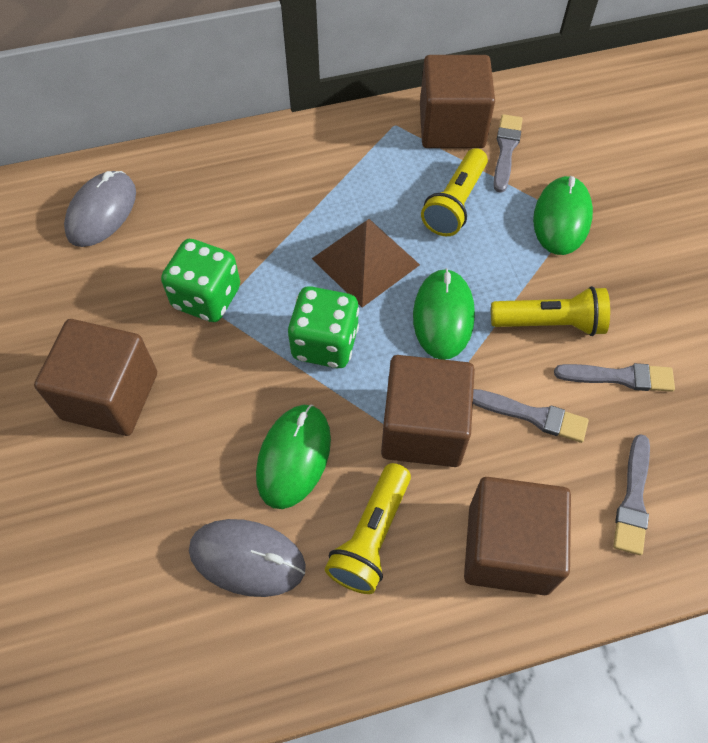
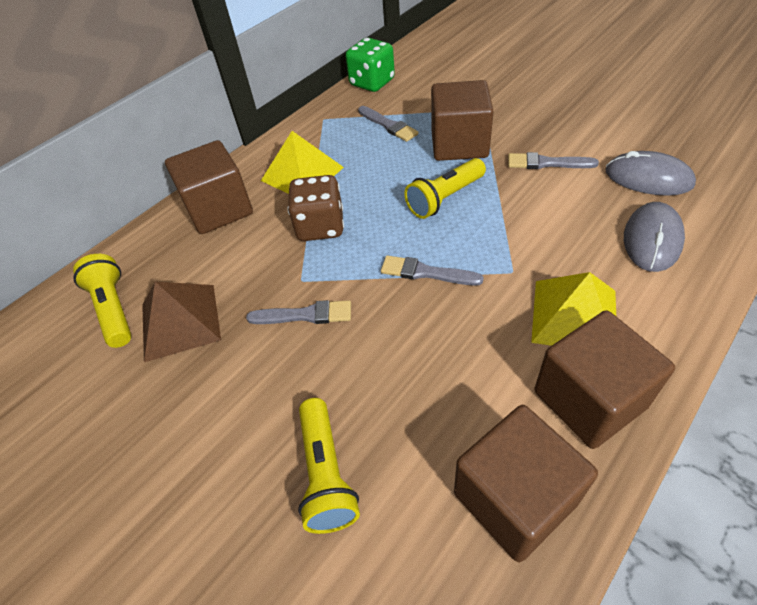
brown dice: none = 0 -> [287,175,344,241] = 1
green dice: [161,239,240,322] [288,286,359,368] = 2 -> [346,38,395,92] = 1
green mouse: [256,405,331,509] [413,268,475,360] [533,176,593,255] = 3 -> none = 0
yellow pyramid: none = 0 -> [261,131,344,194] [531,272,616,346] = 2

